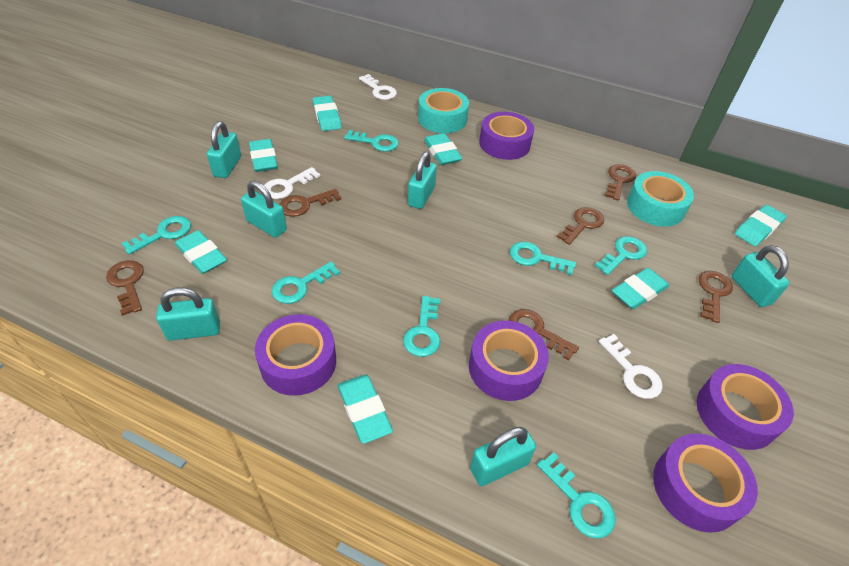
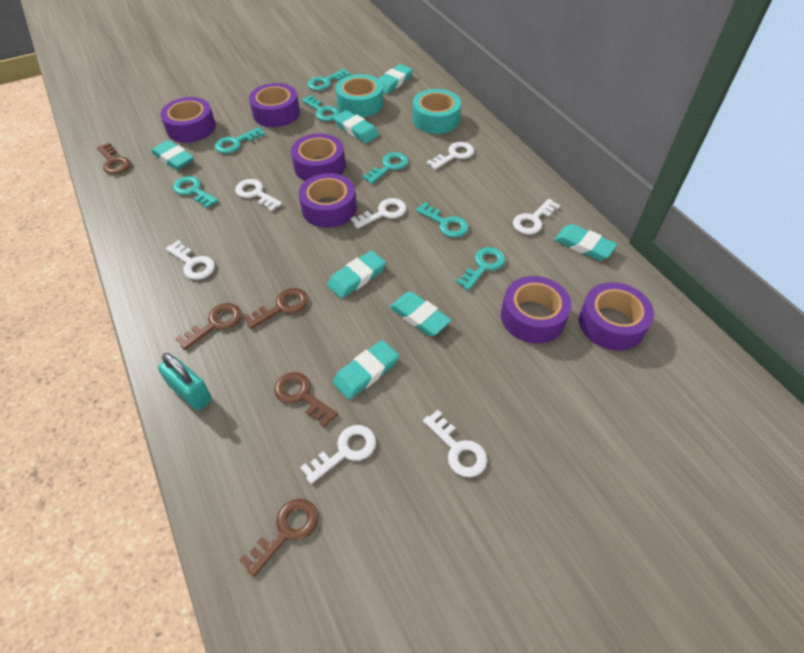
brown key: [106,260,144,316] [279,189,341,217] [509,309,579,361] [556,207,604,245] [604,164,636,200] [699,271,733,323] = 6 -> [97,142,131,174] [175,303,242,350] [239,499,318,577] [243,288,308,329] [274,372,338,428] = 5
purple tape: [255,314,336,396] [469,321,549,401] [479,112,534,160] [653,433,758,533] [697,364,794,450] = 5 -> [160,97,216,143] [249,83,300,127] [291,133,345,181] [299,173,357,228] [501,276,572,343] [579,282,654,351] = 6
turquoise padlock: [156,287,220,341] [207,121,241,178] [241,180,287,238] [408,152,437,209] [470,427,536,486] [732,245,790,307] = 6 -> [158,353,212,411] = 1
white key: [264,167,320,199] [359,74,397,100] [599,334,663,399] = 3 -> [166,240,215,280] [235,179,282,211] [300,425,376,484] [350,198,406,229] [423,410,487,477] [427,142,474,170] [513,199,560,235] = 7

